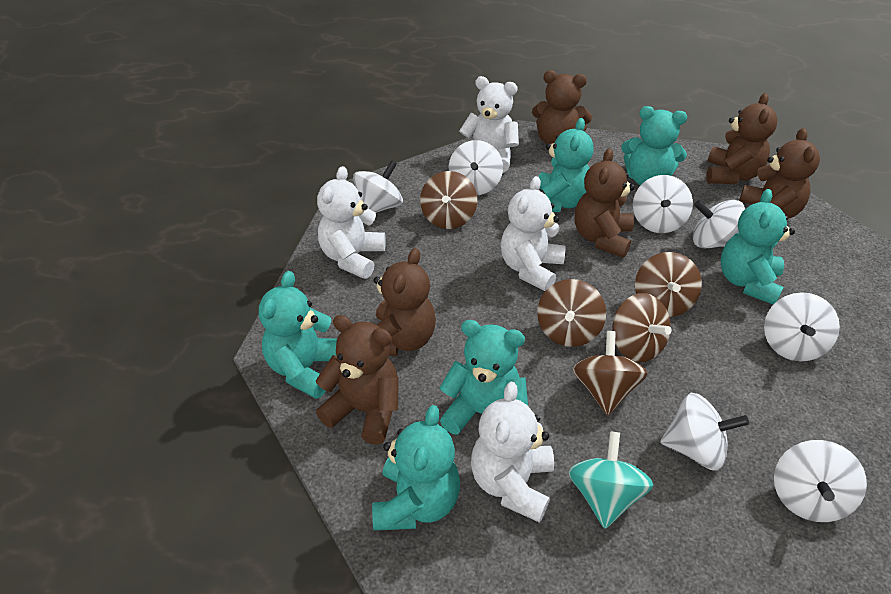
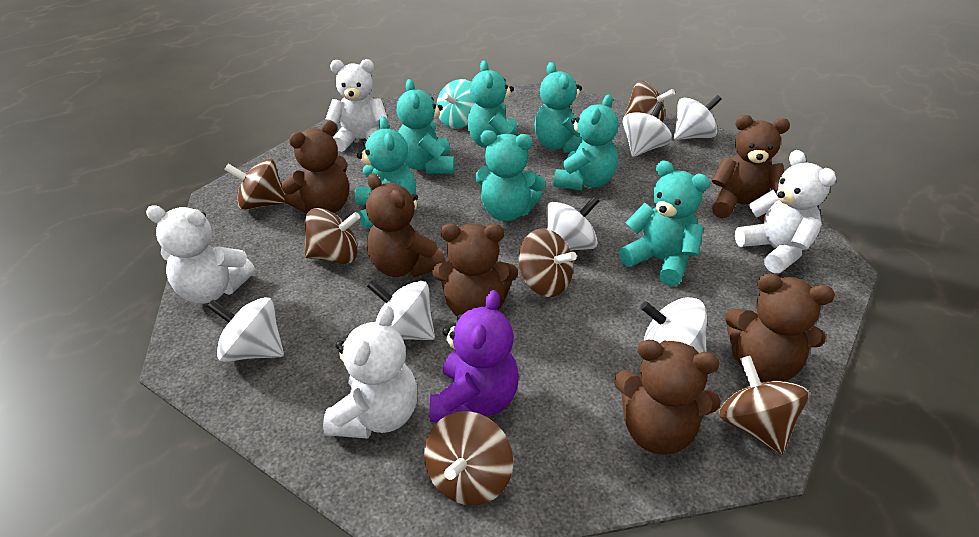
brown spinning top: [420,171,477,229] [537,279,606,347] [573,331,648,415] [612,293,672,363] [635,252,702,317] = 5 -> [224,159,287,210] [305,208,360,264] [424,411,513,505] [519,228,577,297] [624,81,675,122] [719,356,809,455] = 6
purple teddy bear: none = 0 -> [429,290,519,422] = 1
turquoise teddy bear: [259,271,337,399] [372,405,460,531] [439,320,528,434] [538,118,593,212] [621,106,687,185] [720,189,795,304] = 6 -> [355,117,416,229] [396,79,455,174] [467,61,518,148] [475,130,546,221] [535,62,582,153] [554,94,618,190] [619,161,710,286] = 7
white spinning top: [353,160,403,213] [449,140,503,195] [633,175,693,233] [660,393,749,471] [693,200,745,248] [764,292,840,361] [774,440,867,522] = 7 -> [207,297,284,362] [367,280,435,340] [547,196,599,251] [622,103,672,157] [640,297,707,353] [674,95,722,140] = 6

